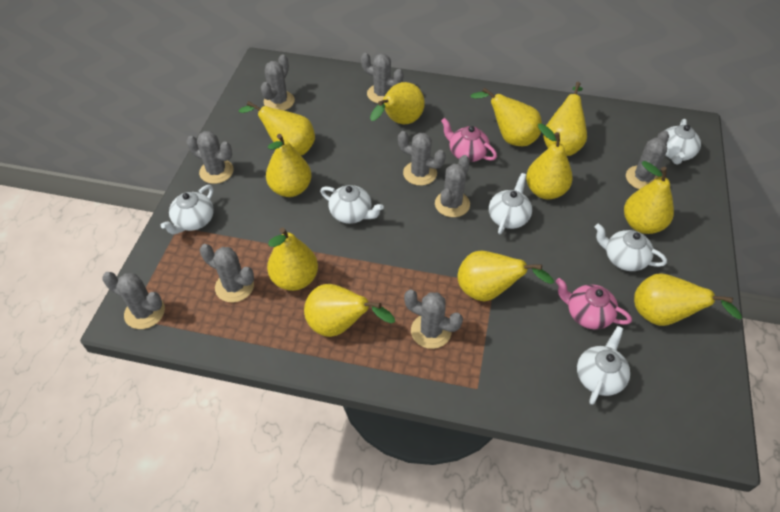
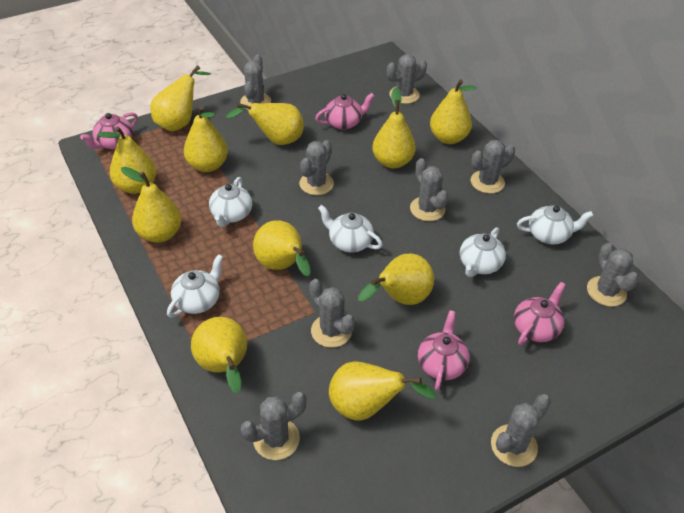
pink teapot: [441,118,497,162] [556,278,632,330] = 2 -> [80,112,138,149] [315,93,374,130] [418,310,469,391] [514,282,566,345] = 4
white teapot: [161,185,214,234] [320,185,384,224] [489,173,532,234] [577,326,630,405] [595,224,667,271] [665,119,701,165] = 6 -> [167,254,223,318] [209,177,252,227] [318,205,383,252] [460,227,506,277] [517,205,594,245] = 5

